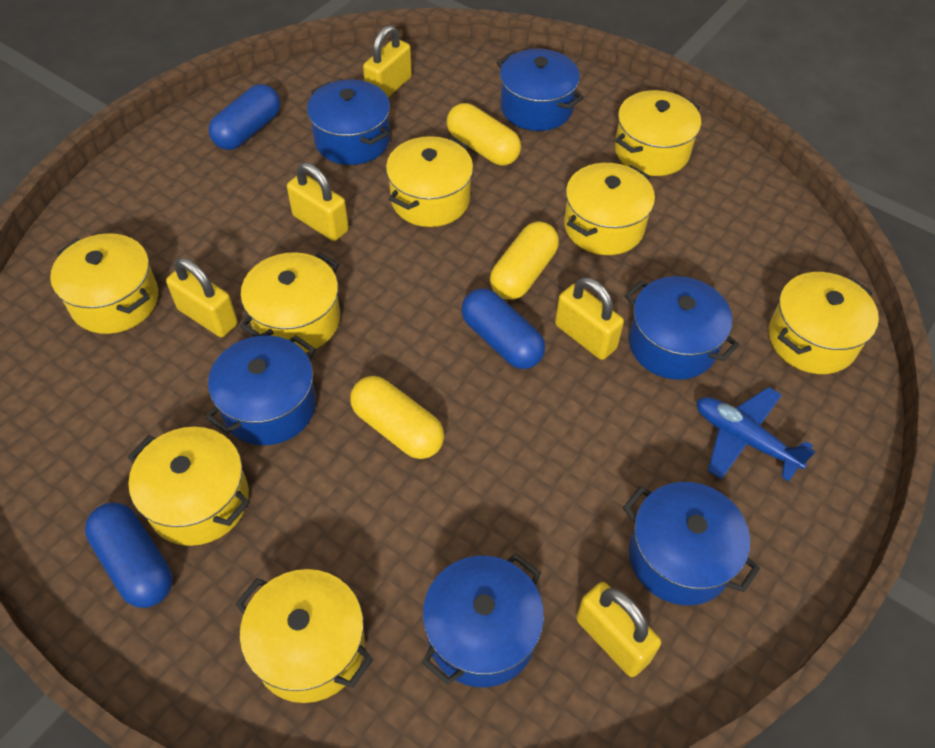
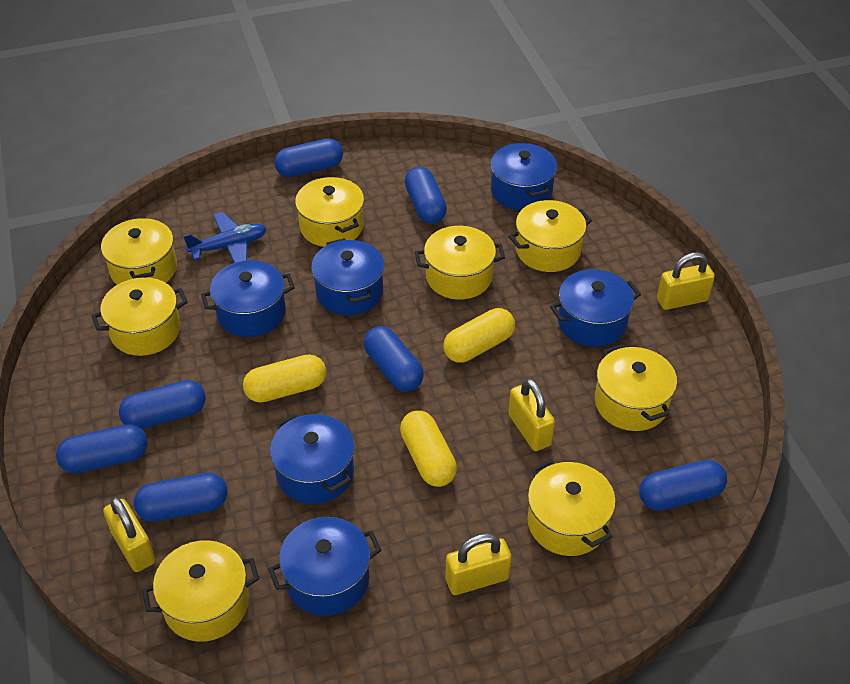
blue capsule: [85,503,172,608] [209,84,280,150] [461,288,545,369] = 3 -> [56,424,148,473] [119,380,206,429] [134,473,227,522] [274,138,343,177] [364,326,424,392] [405,167,447,224] [639,460,727,511] = 7
yellow padlock: [166,258,238,337] [287,163,349,241] [363,25,412,97] [555,277,624,360] [576,582,661,677] = 5 -> [103,497,155,572] [445,533,512,595] [508,378,555,451] [657,252,715,310] = 4

